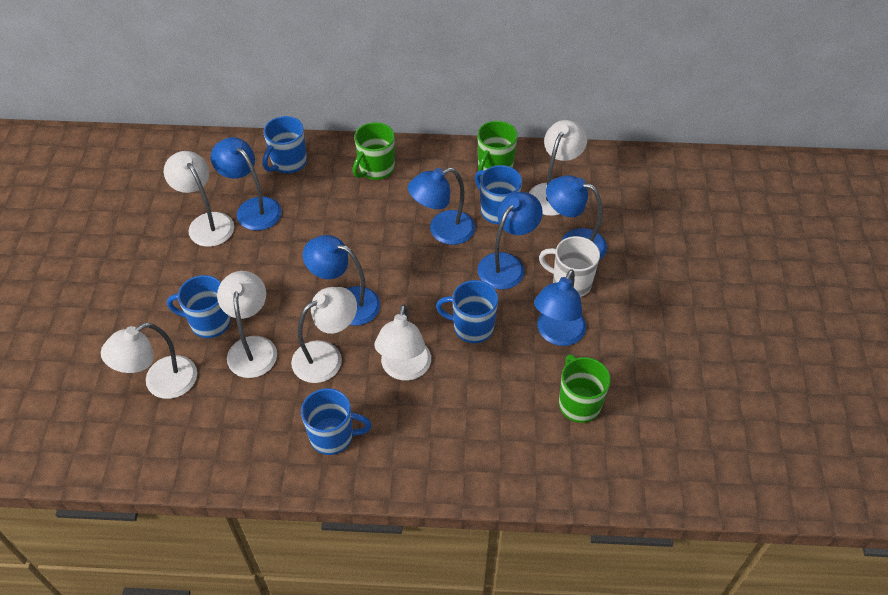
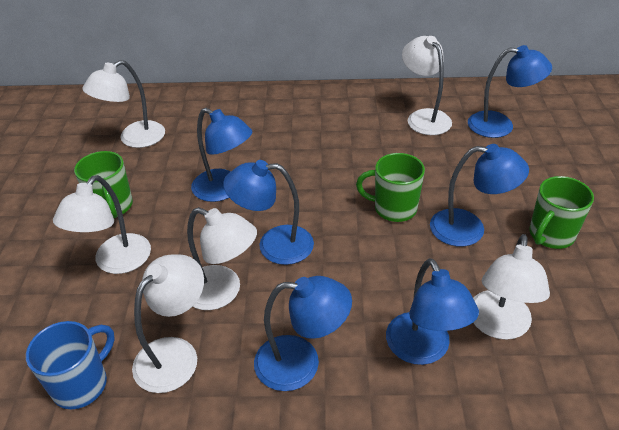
blue mug: [167,275,231,338] [263,116,307,173] [301,388,372,455] [436,280,498,343] [475,165,522,224] = 5 -> [26,321,115,409] = 1
white mug: [539,236,600,297] = 1 -> none = 0

